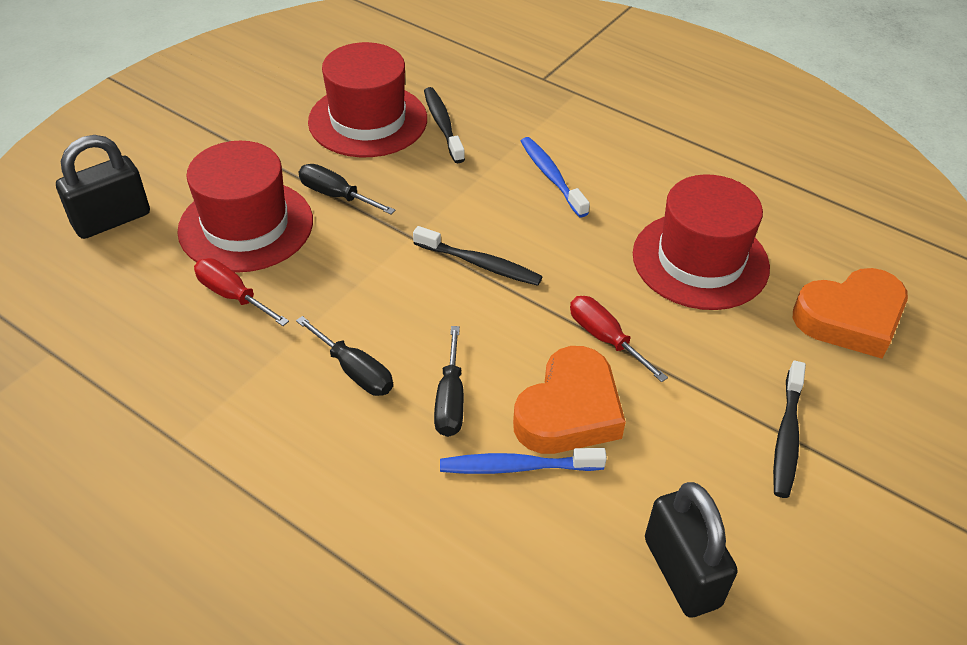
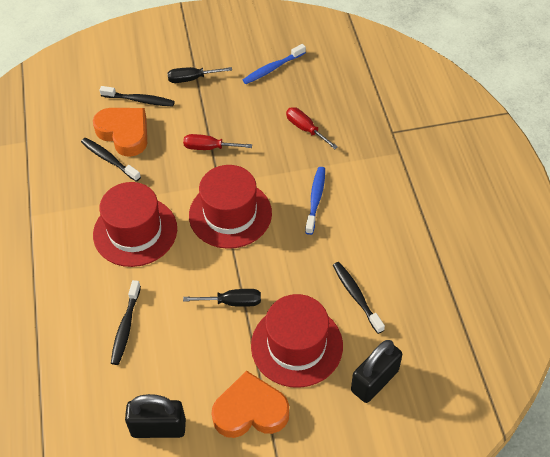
black screwdriver: [296,316,393,396] [299,164,396,214] [434,326,464,437] = 3 -> [167,67,232,83] [183,289,261,307] = 2
black toothbrush: [413,226,542,286] [424,87,465,163] [773,361,806,498] = 3 -> [81,138,141,182] [99,86,175,106] [111,280,141,365] [333,262,385,334] = 4

